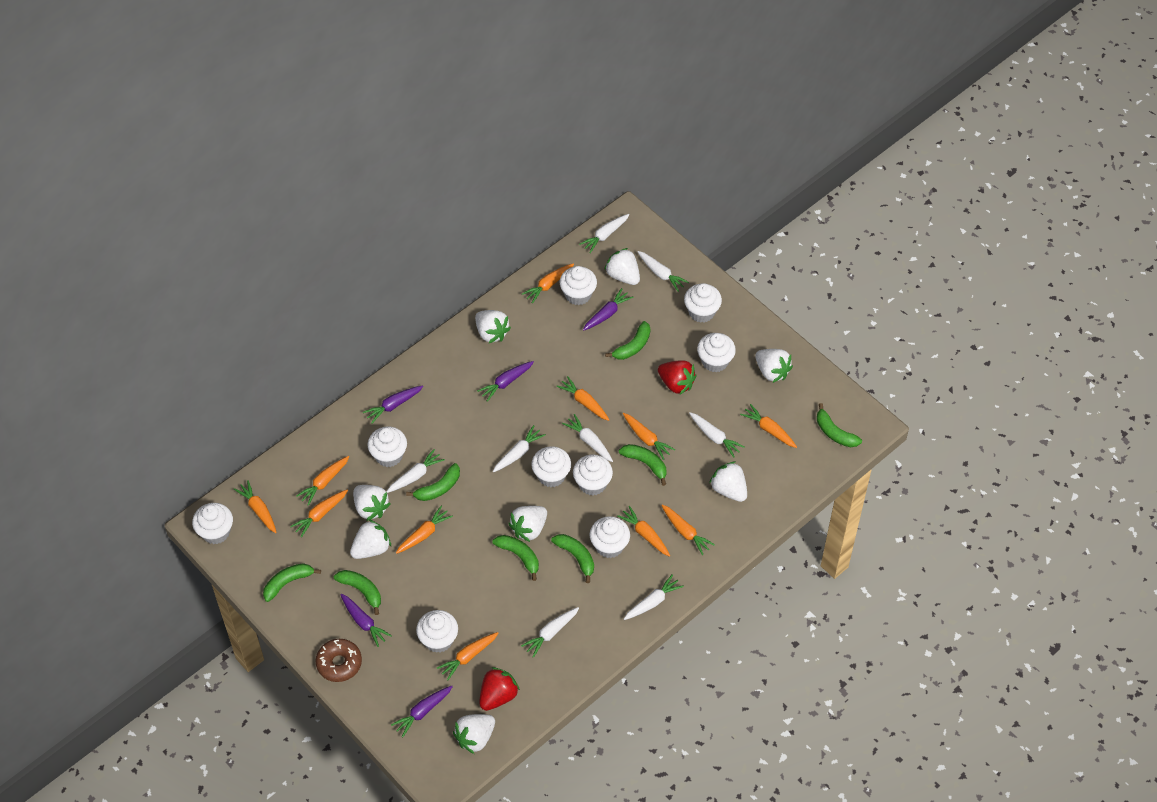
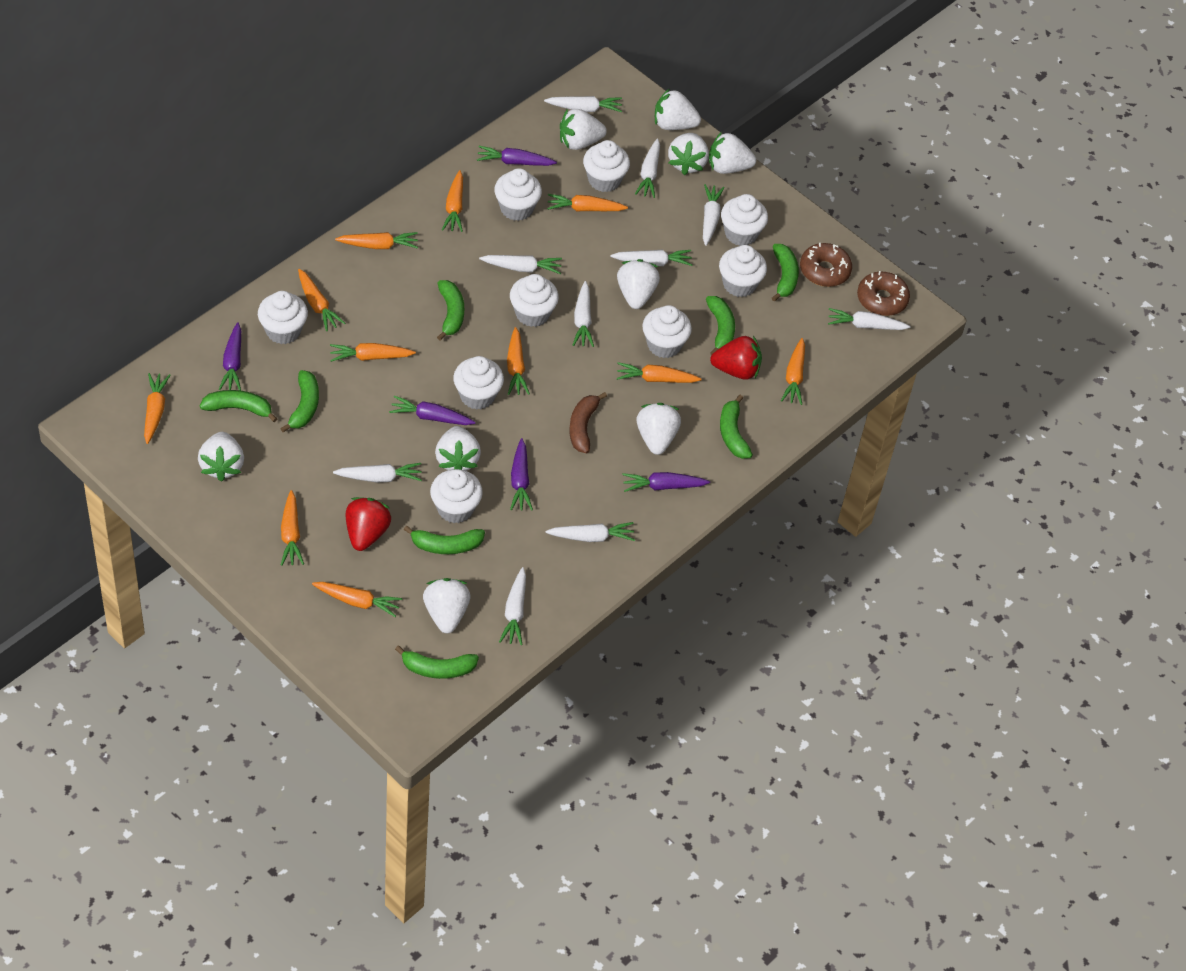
brown banana: none = 0 -> [569,392,607,453] = 1
brown donut: [316,639,362,682] = 1 -> [800,243,852,287] [857,271,910,316] = 2
white carrot: [386,449,445,493] [493,425,546,472] [521,607,579,658] [562,414,613,462] [579,214,629,253] [624,574,684,620] [637,251,689,292] [689,412,745,457] = 8 -> [333,463,422,482] [479,255,562,274] [499,567,526,645] [544,96,622,112] [545,522,635,542] [573,281,594,347] [610,250,693,266] [635,138,660,198] [703,184,725,246] [828,308,911,330] = 10
white strawberry: [350,519,391,559] [353,485,391,521] [453,714,495,754] [475,310,511,343] [508,506,547,542] [604,248,640,285] [709,461,747,502] [756,349,793,383] = 8 -> [198,432,244,482] [423,578,470,633] [435,426,481,471] [560,109,607,150] [617,259,660,309] [636,403,681,455] [655,89,701,130] [668,133,709,175] [709,132,756,174] = 9

